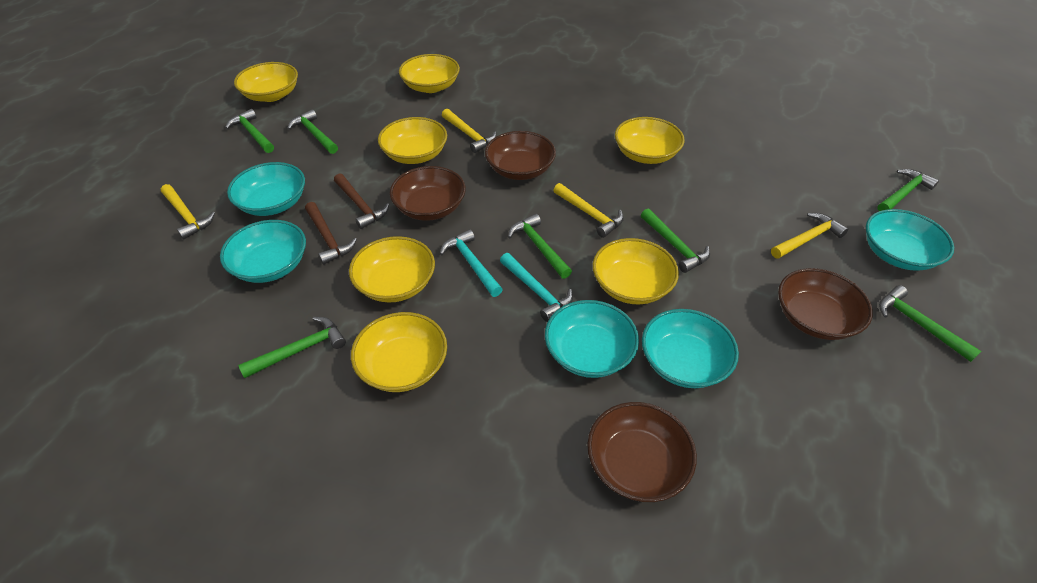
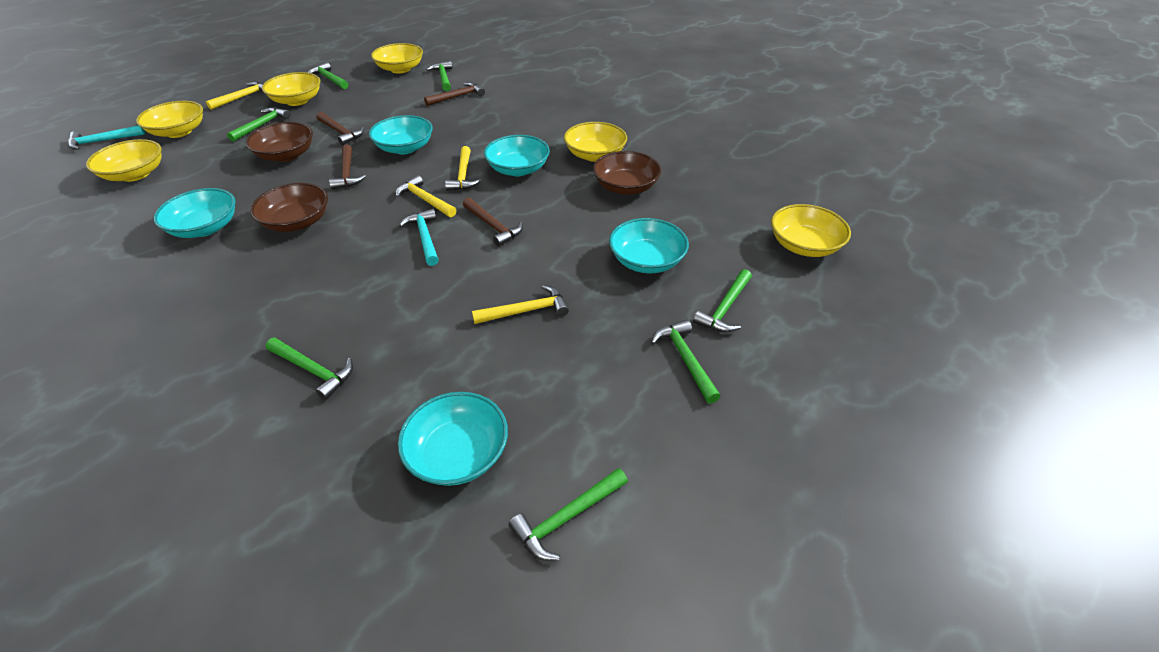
brown bowl: [390,166,466,221] [485,131,556,180] [587,402,697,502] [778,268,873,340] = 4 -> [245,122,313,162] [250,183,328,232] [593,151,661,195] = 3
brown hammer: [305,202,357,265] [334,173,389,229] = 2 -> [316,112,364,145] [329,145,366,190] [424,82,485,106] [463,198,523,247] = 4
yellow bowl: [234,62,298,102] [349,236,435,302] [351,312,447,392] [378,117,447,164] [399,54,460,93] [593,238,679,304] [615,117,685,164] = 7 -> [86,139,162,182] [136,101,203,138] [262,72,320,106] [371,43,423,74] [564,122,627,162] [771,204,851,257] = 6

